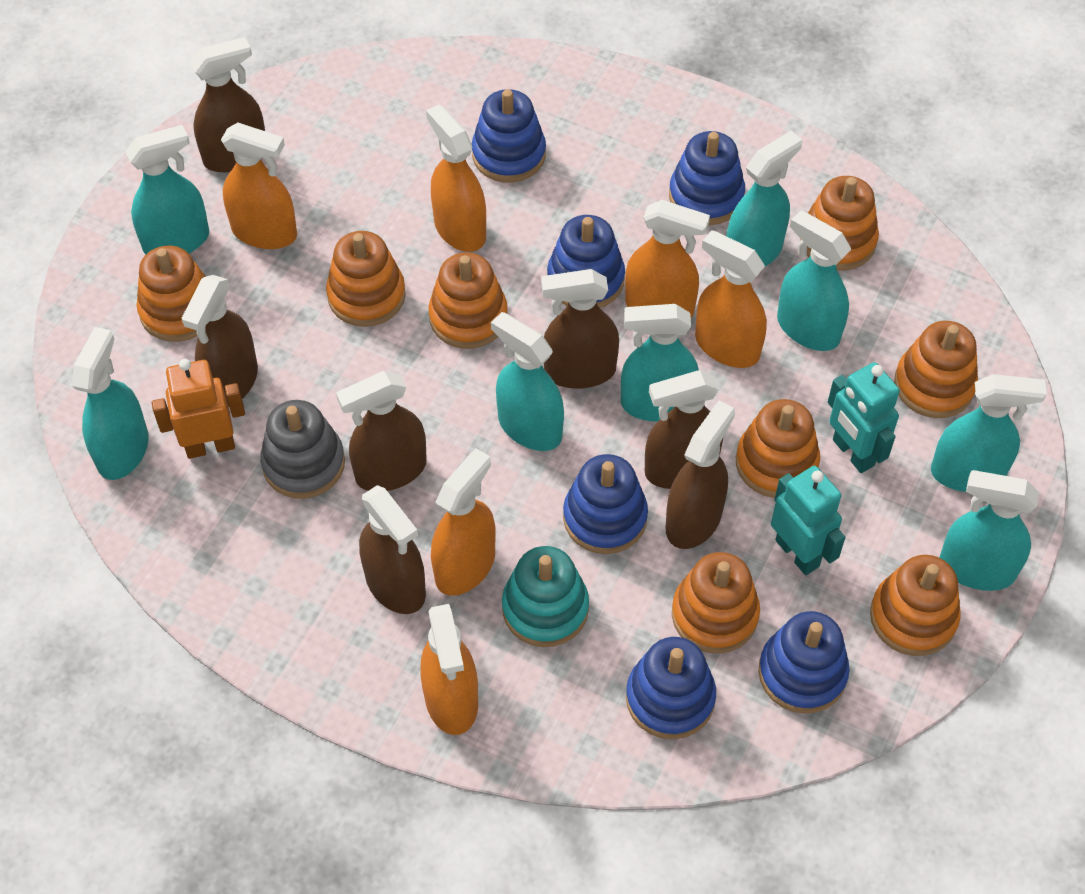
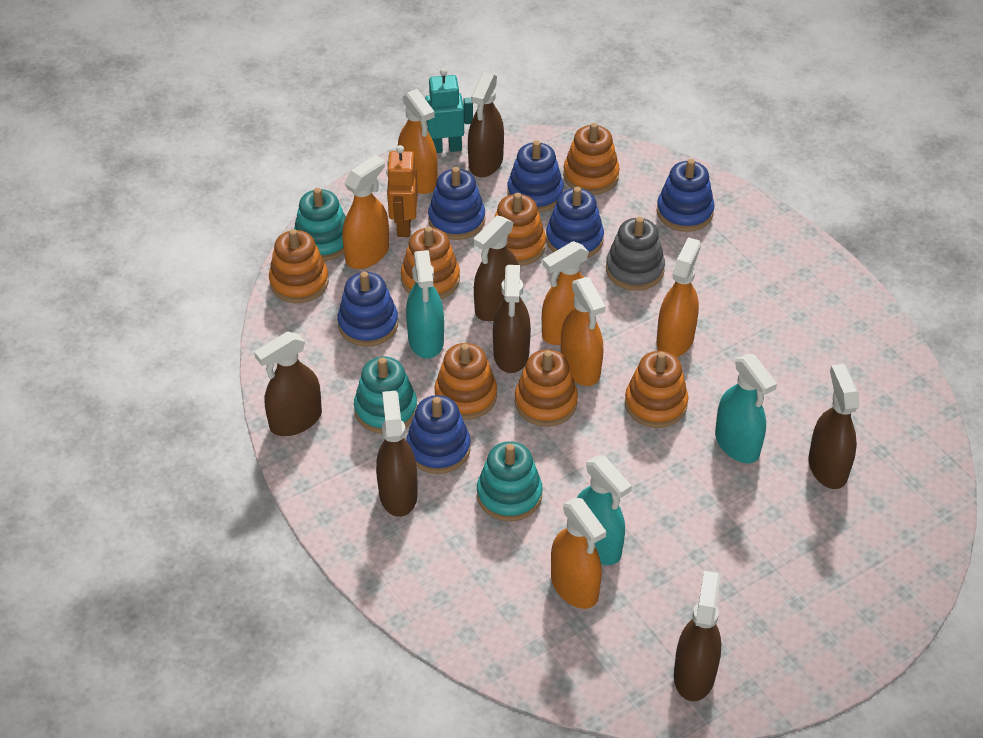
orange stacking toy: [136,246,206,342] [326,231,406,327] [428,252,508,349] [672,552,760,654] [736,399,820,498] [800,176,879,271] [870,555,960,656] [894,321,978,418] = 8 -> [269,229,329,303] [401,227,460,299] [434,343,497,420] [494,193,546,266] [515,349,578,427] [563,123,620,195] [625,351,688,428] = 7
turquoise robot: [771,466,845,575] [828,362,900,473] = 2 -> [425,68,473,153] = 1
turquoise spray bottle: [72,327,149,480] [125,125,209,254] [491,312,564,451] [621,304,699,422] [727,131,802,266] [777,210,851,351] [931,374,1047,492] [939,470,1039,591] = 8 -> [406,250,444,359] [577,455,632,565] [715,354,777,463] = 3
turquoise stacking toy: [502,546,589,647] = 1 -> [294,188,346,261] [354,357,417,434] [477,441,542,521] = 3

